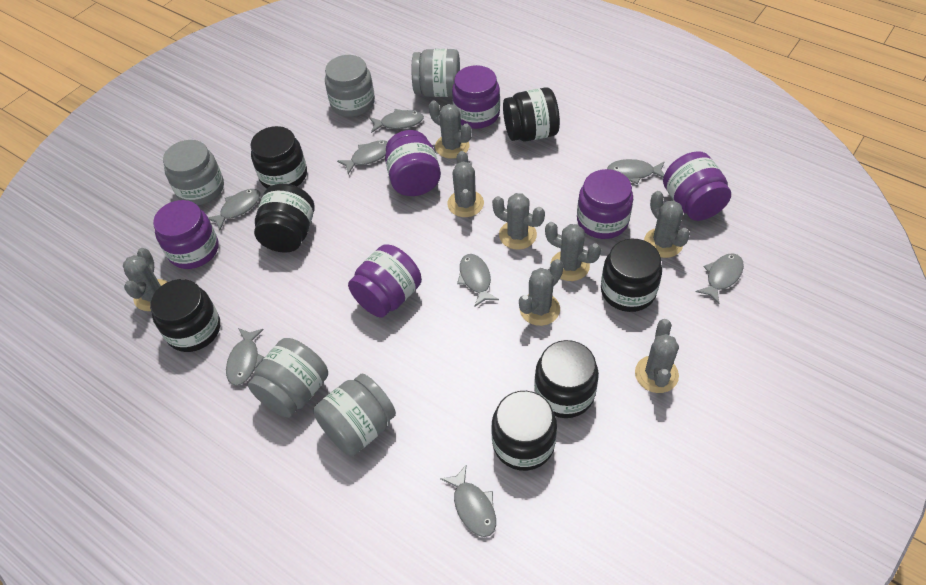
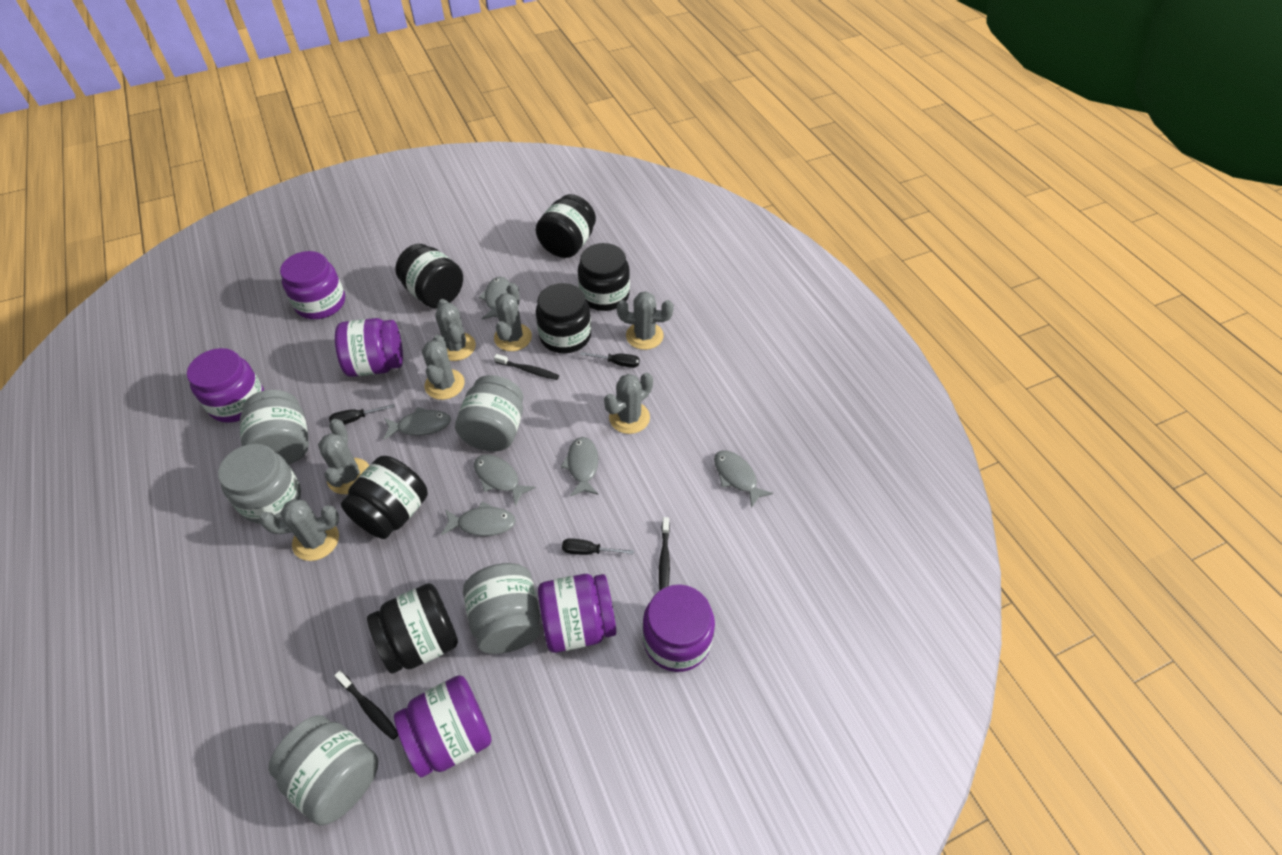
black jar: [150,279,220,352] [250,126,307,189] [254,184,315,253] [492,391,557,471] [503,87,560,141] [534,340,599,418] [601,239,662,312] = 7 -> [341,456,428,539] [367,583,458,674] [395,244,463,308] [536,194,596,258] [536,283,591,353] [578,243,630,311] = 6
black screwdriver: none = 0 -> [329,404,395,424] [562,538,634,555] [580,352,640,368] = 3
black toothbrush: none = 0 -> [334,671,398,740] [494,354,559,380] [659,517,670,590] = 3
grey cactus: [123,248,167,311] [429,100,472,158] [447,151,484,217] [492,193,545,250] [519,259,564,326] [545,222,601,281] [635,319,679,393] [644,191,690,258] = 8 -> [259,499,339,561] [318,419,369,494] [422,334,465,400] [435,299,476,361] [494,283,532,351] [604,373,653,434] [617,291,674,350] = 7
grey fish: [208,189,260,230] [226,328,265,386] [337,140,388,174] [369,109,424,133] [440,466,496,537] [457,254,499,307] [607,159,665,184] [696,253,744,304] = 8 -> [383,407,451,440] [441,501,516,536] [474,454,536,506] [478,277,510,319] [561,437,598,496] [714,450,773,508] = 6

